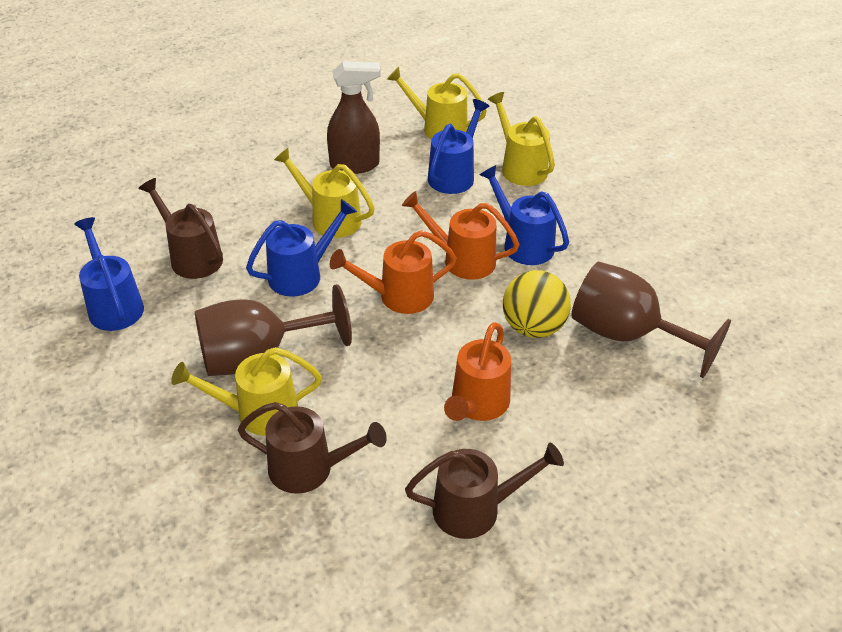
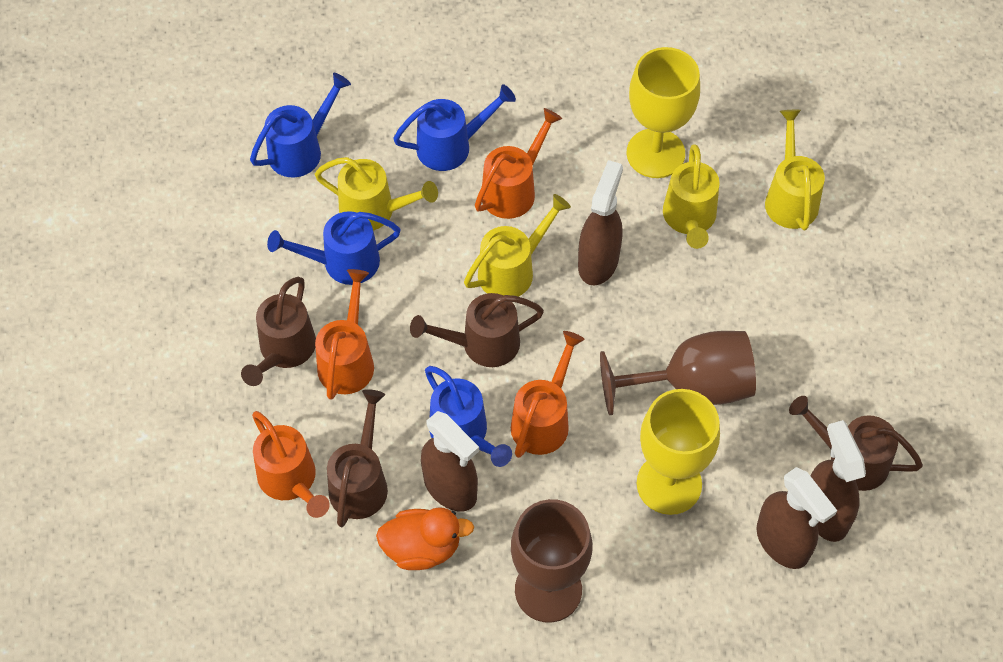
brown spray bottle: [327,61,381,174] = 1 -> [421,411,479,511] [578,160,623,285] [756,467,837,569] [811,420,866,542] = 4
brown watering can: [138,178,223,279] [237,402,387,494] [405,443,564,539] = 3 -> [241,277,316,386] [327,389,388,527] [410,293,544,367] [789,396,923,491] = 4
orange duck: none = 0 -> [376,507,474,570] = 1
orange watering can: [330,230,457,314] [402,191,520,280] [444,322,511,421] = 3 -> [252,411,330,518] [315,269,374,400] [475,108,562,219] [511,331,585,458] = 4
yellow ball: [503,270,571,338] = 1 -> none = 0
yellow goblet: none = 0 -> [626,47,700,178] [637,389,720,515] = 2

